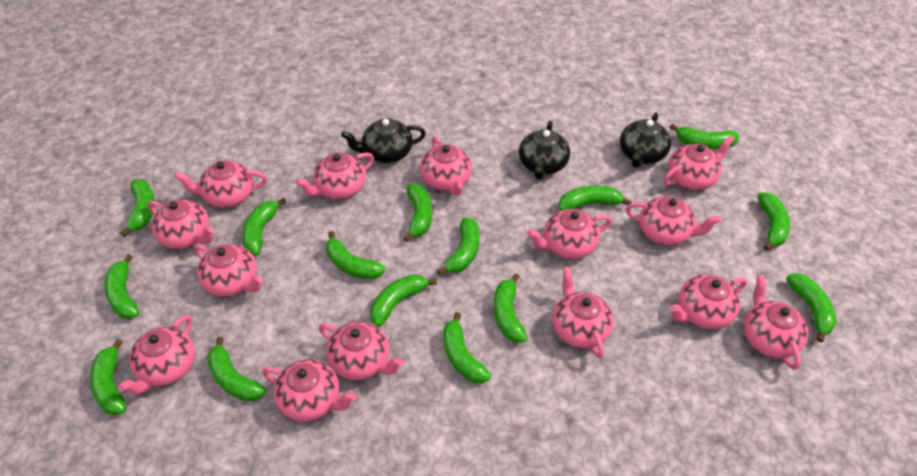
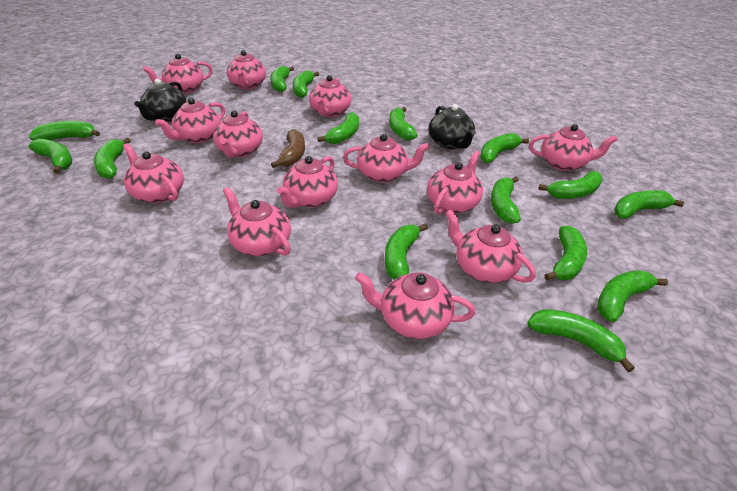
black teapot: [341,118,426,163] [519,121,570,180] [620,112,671,168] = 3 -> [134,79,187,122] [428,104,476,149] = 2
brown banana: none = 0 -> [271,129,305,168] = 1
pink teapot: [118,315,195,395] [148,200,214,249] [174,161,267,208] [194,244,263,297] [262,359,356,421] [296,152,374,199] [319,321,404,380] [420,136,472,196] [527,209,611,259] [552,266,614,359] [626,196,721,245] [664,135,734,190] [670,274,747,329] [744,274,808,370] = 14 -> [123,143,184,203] [143,54,213,94] [155,98,225,143] [213,111,263,158] [223,187,291,256] [227,50,266,89] [277,156,338,208] [309,75,351,117] [343,134,430,183] [355,272,476,339] [427,151,483,214] [445,209,536,283] [529,124,617,171] = 13

